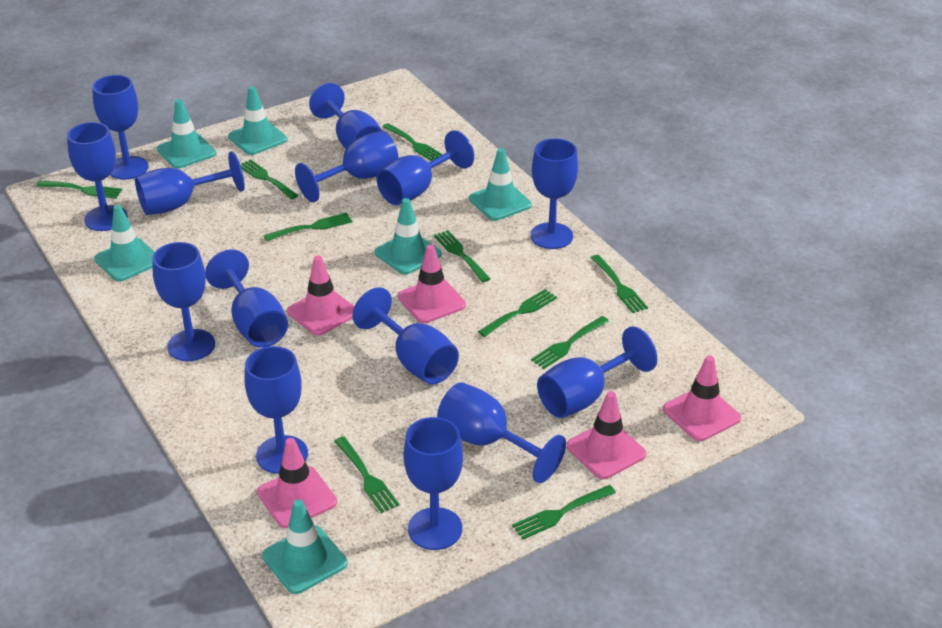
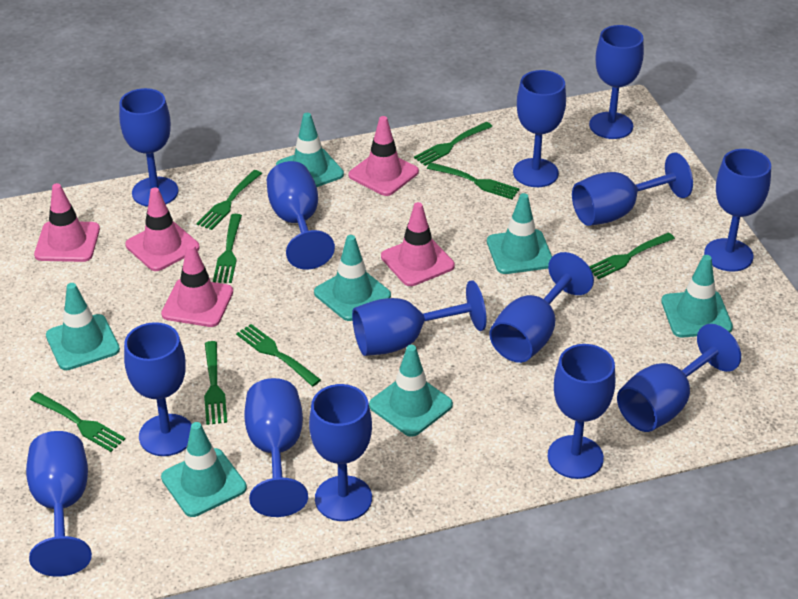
green fork: [36,181,122,198] [240,159,298,199] [264,212,352,241] [334,436,399,513] [382,123,443,161] [434,230,490,282] [478,289,557,337] [512,485,616,540] [531,316,609,369] [591,255,648,313] = 10 -> [30,392,125,452] [197,170,262,230] [204,341,227,425] [213,214,242,283] [236,324,321,386] [414,122,493,166] [427,162,520,199] [589,232,675,279] = 8
turquoise traffic cone: [94,205,155,282] [157,99,216,169] [228,86,287,155] [262,499,347,594] [374,198,442,275] [469,148,532,221] = 6 -> [46,283,120,370] [161,422,247,517] [276,113,344,187] [314,235,391,321] [369,345,453,437] [487,193,552,274] [661,255,733,337] = 7

